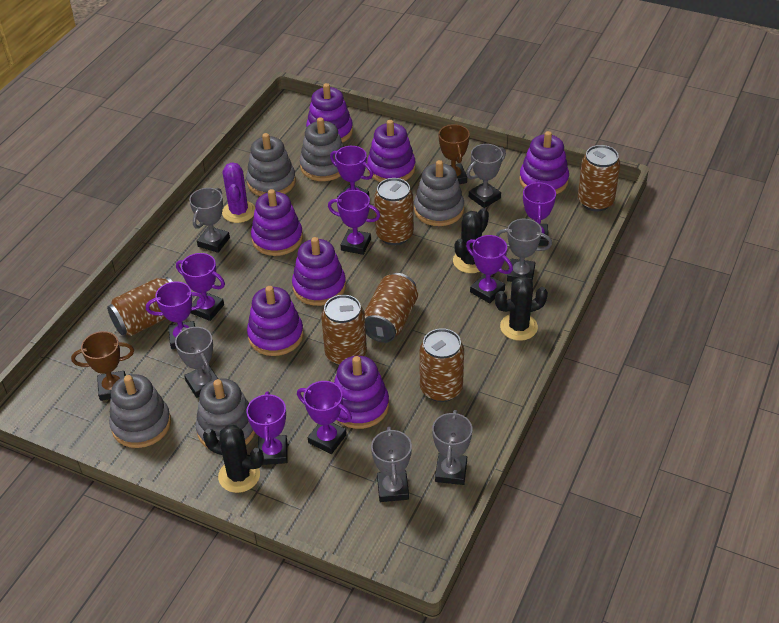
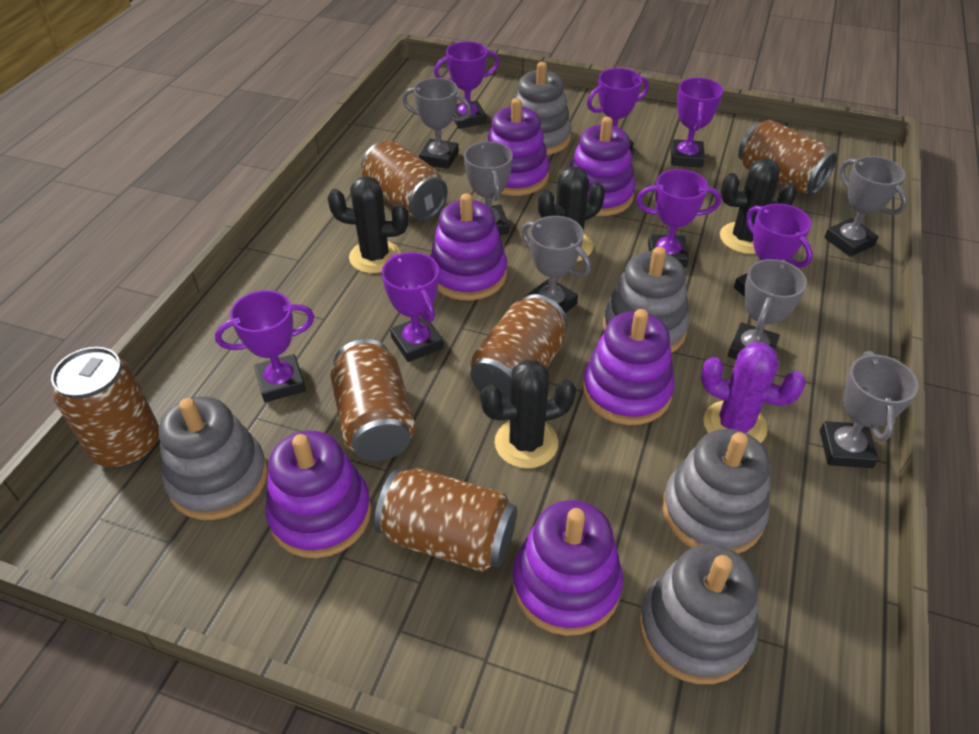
black cactus: [203,425,264,493] [453,208,489,273] [495,276,548,341] = 3 -> [327,176,409,273] [481,360,576,468] [538,166,605,262] [720,158,797,254] = 4
brown trophy: [71,331,134,401] [439,124,470,184] = 2 -> none = 0
purple stacking toy: [247,286,304,356] [251,189,303,256] [292,237,346,306] [306,83,353,143] [334,356,389,429] [367,120,416,182] [519,131,569,194] = 7 -> [266,430,371,558] [430,194,507,300] [488,98,550,196] [512,500,623,636] [570,117,636,216] [582,309,675,425] = 6
purple trophy: [146,281,206,349] [176,253,225,321] [246,392,287,465] [297,381,352,454] [328,190,380,255] [330,146,373,198] [466,235,513,303] [523,181,556,246] = 8 -> [215,290,315,402] [382,252,443,362] [434,42,499,129] [587,68,649,152] [636,169,721,267] [671,78,723,168] [734,203,813,296] = 7

